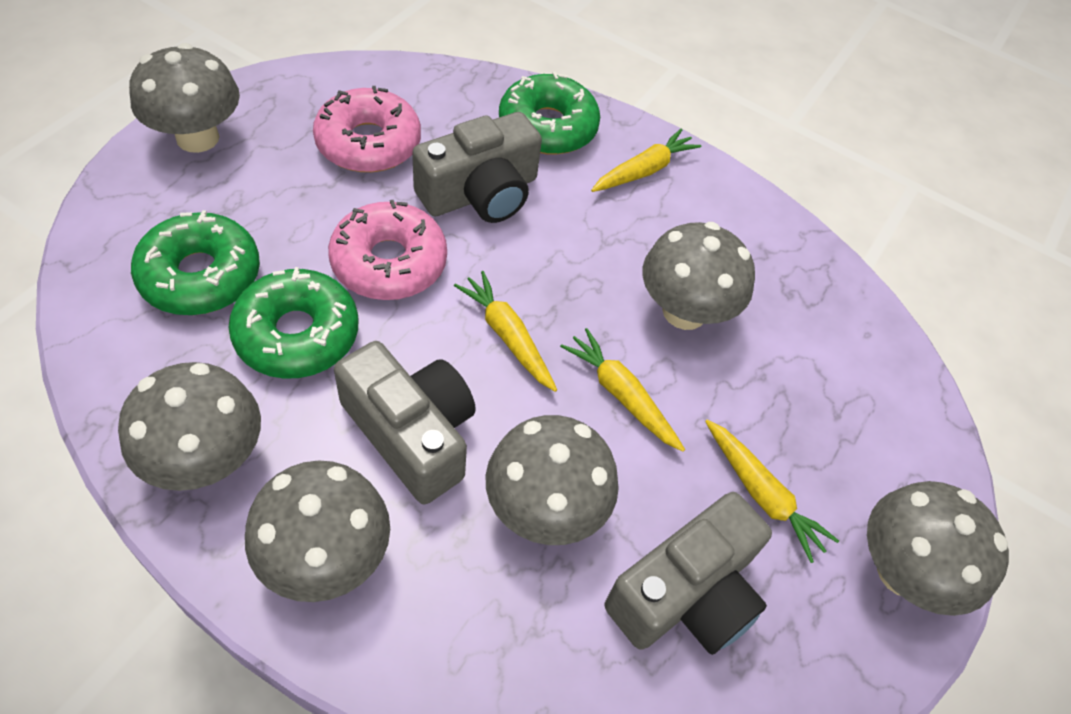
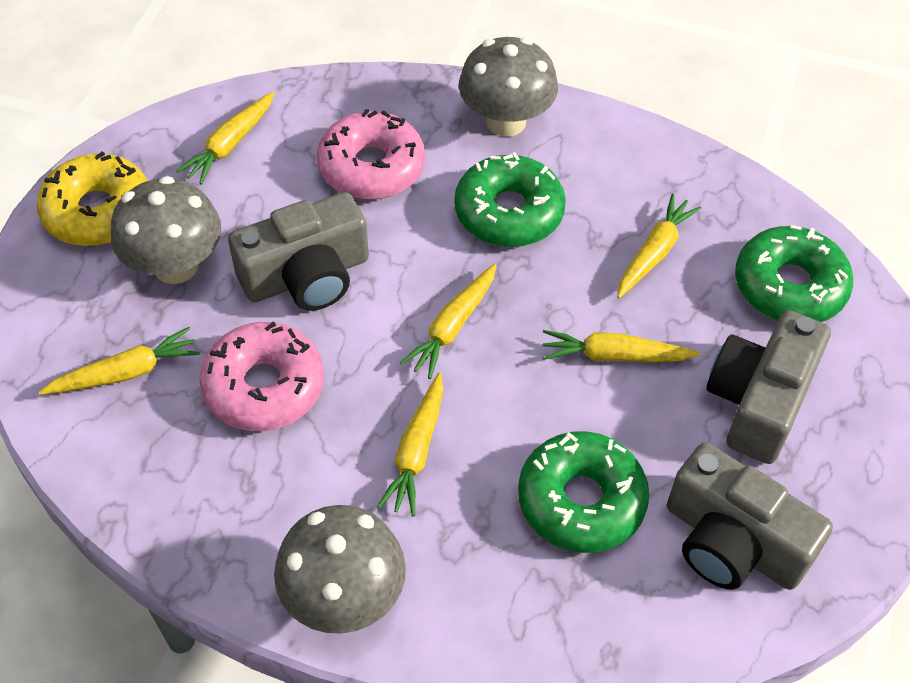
grey mushroom: [118,362,261,491] [129,43,240,153] [245,460,390,602] [486,415,619,545] [642,222,755,330] [867,481,1009,616] = 6 -> [111,176,221,284] [274,505,406,634] [459,37,558,137] = 3
yellow carrot: [454,271,557,392] [560,328,685,452] [591,129,701,192] [705,419,839,563] = 4 -> [39,327,200,395] [176,92,274,185] [377,372,443,516] [400,264,496,379] [542,330,700,362] [617,194,702,298] = 6
yellow donut: none = 0 -> [36,152,148,246] = 1

